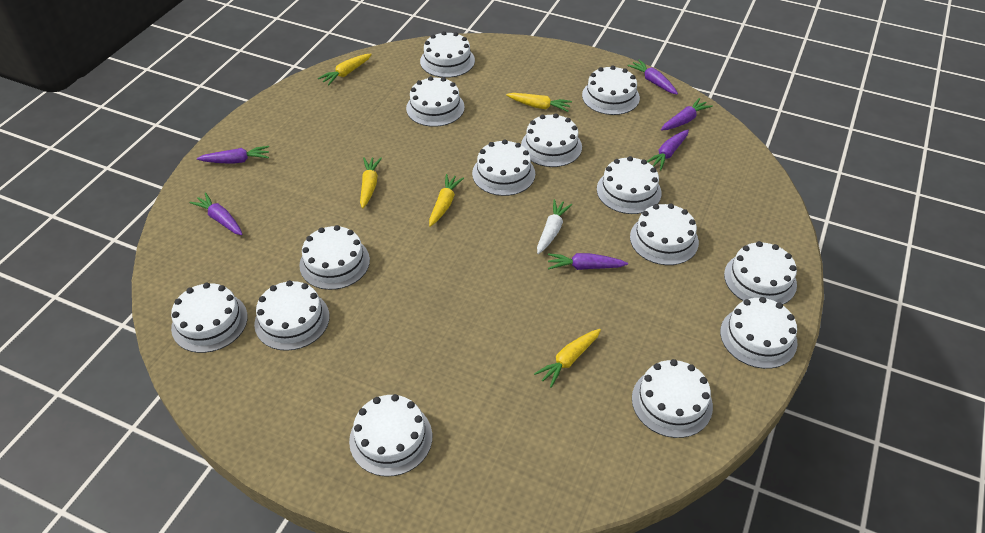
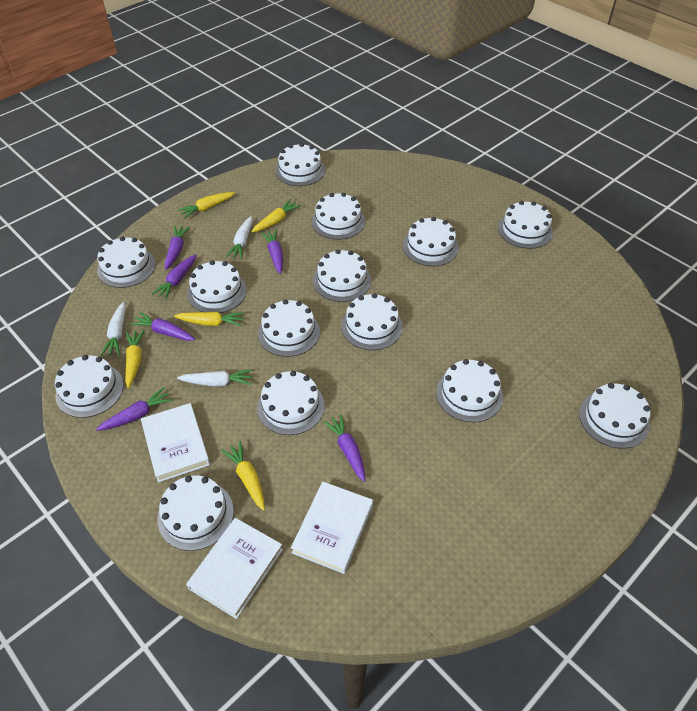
white book: none = 0 -> [141,403,210,482] [186,518,283,619] [291,481,373,574] = 3
white carrot: [537,199,572,254] = 1 -> [101,302,126,356] [177,369,253,387] [226,216,252,259] = 3

